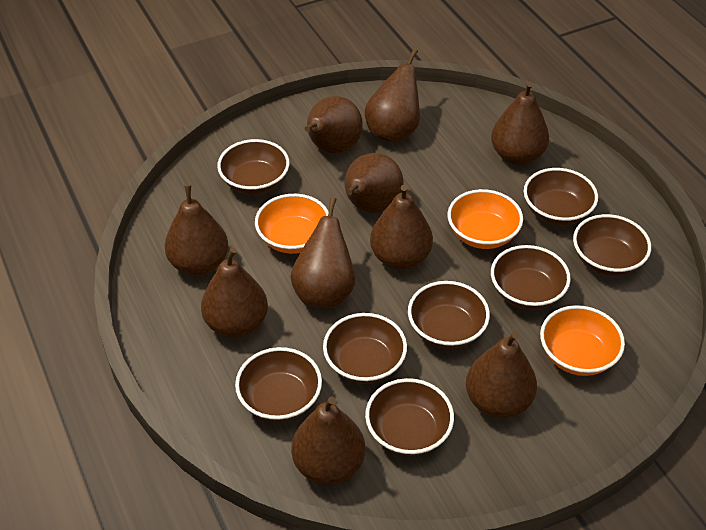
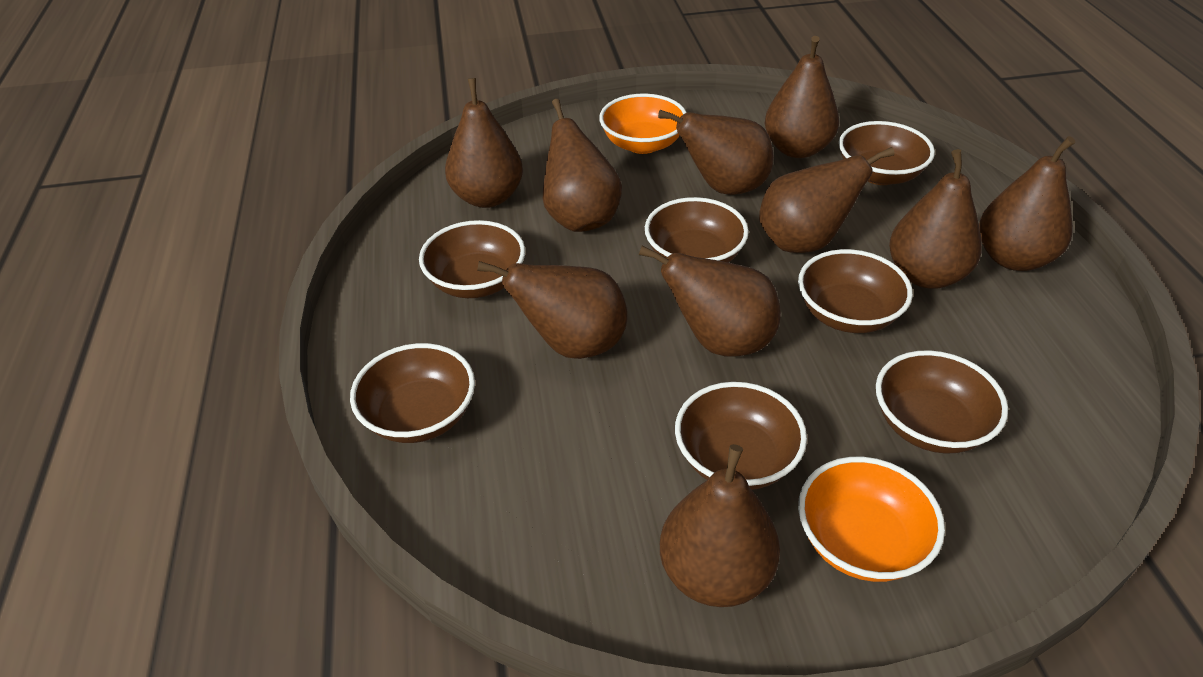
brown bowl: [217,139,289,195] [235,347,322,422] [323,313,407,384] [365,378,454,456] [408,281,490,349] [491,245,571,310] [524,168,598,226] [573,214,651,276] = 8 -> [350,343,475,443] [419,220,525,298] [645,197,749,263] [675,382,807,490] [798,249,913,333] [839,121,935,185] [876,350,1008,454] = 7
orange bowl: [255,194,329,254] [448,189,523,249] [540,305,625,376] = 3 -> [599,93,687,154] [798,457,945,582] = 2

